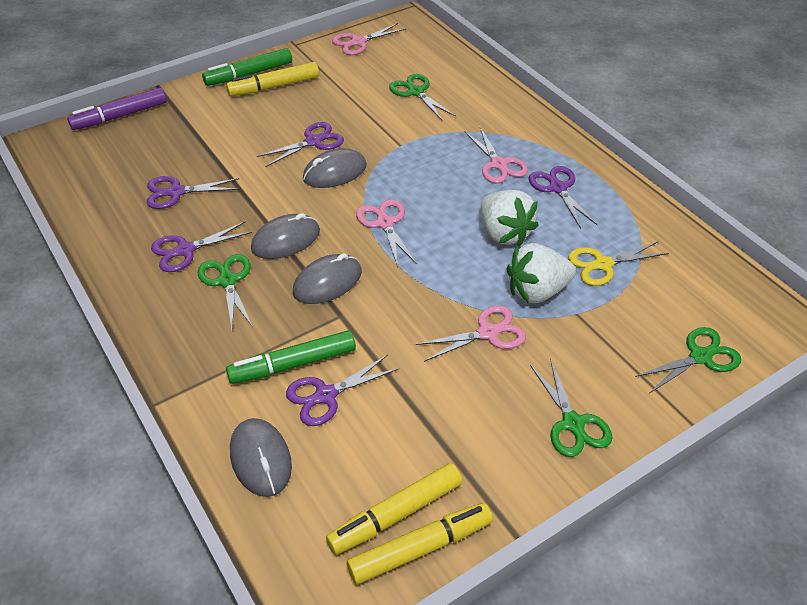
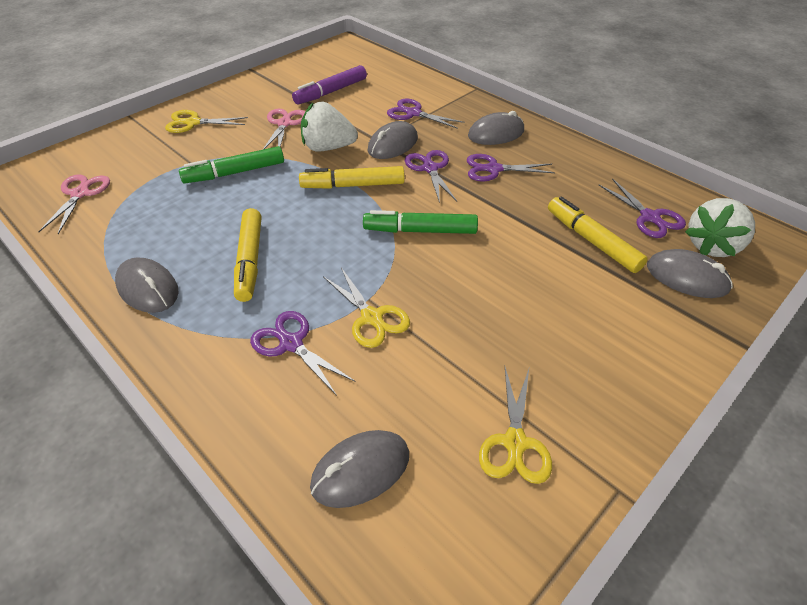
green scissors: [197,254,253,329] [389,74,456,120] [530,358,612,457] [635,327,741,393] = 4 -> none = 0
grey mouse: [230,418,292,497] [251,213,320,259] [293,253,362,304] [303,148,367,188] = 4 -> [115,257,179,313] [310,430,409,508] [368,121,418,159] [468,111,524,145] [647,249,733,298] = 5
pink scissors: [332,23,406,55] [356,199,417,267] [416,306,526,362] [465,127,528,183] = 4 -> [38,174,110,234] [263,109,305,149] = 2
yellow scissors: [568,241,669,286] = 1 -> [165,110,248,133] [323,267,410,348] [479,367,552,484] = 3

